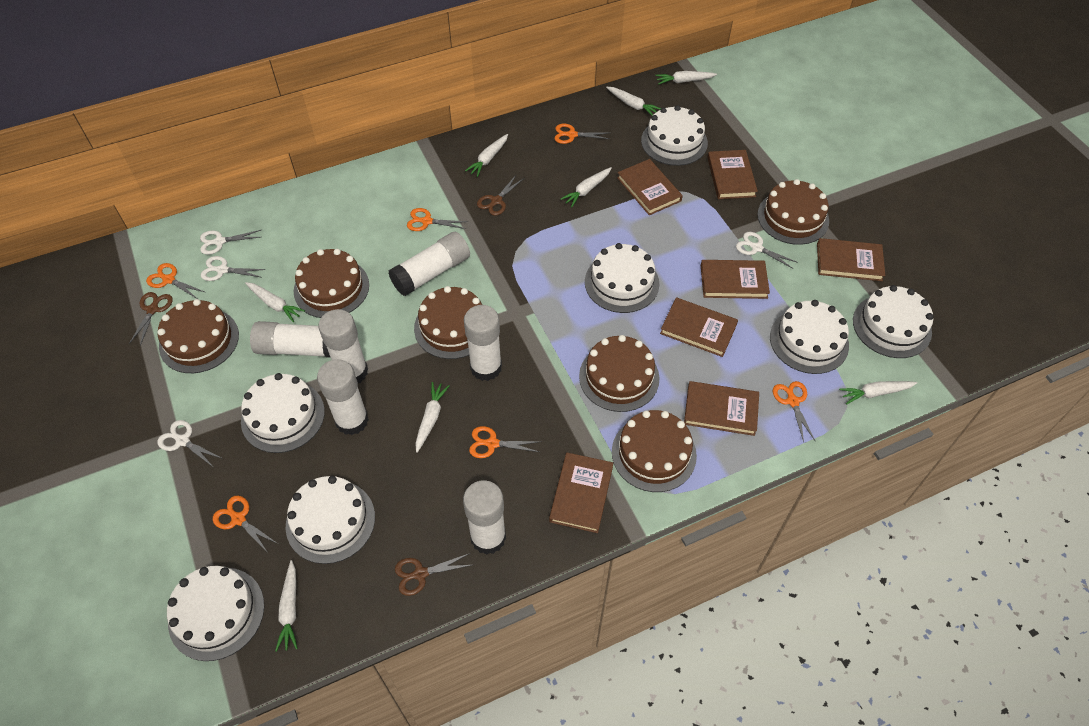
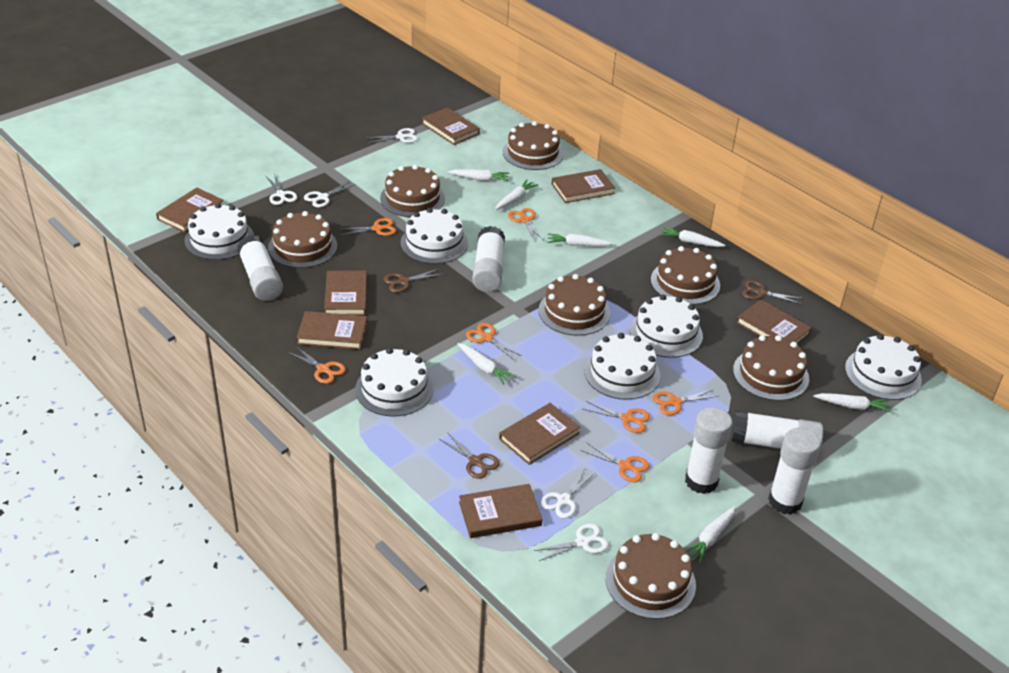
brown book: [549,453,613,533] [617,159,683,215] [660,297,738,357] [684,381,759,436] [701,260,770,299] [707,150,758,199] [817,238,885,281] = 7 -> [156,188,224,233] [297,311,367,350] [324,271,367,316] [422,107,480,145] [459,484,542,538] [499,403,580,465] [552,169,615,203] [736,299,812,344] = 8
brown cake: [157,299,239,373] [294,249,369,318] [414,286,482,359] [579,335,659,412] [612,410,697,492] [757,179,829,245] = 6 -> [268,211,337,268] [380,165,445,217] [503,121,564,170] [539,274,610,336] [606,533,696,619] [651,246,720,305] [733,335,809,401] = 7
orange scissors: [146,263,204,299] [213,496,278,553] [407,208,468,231] [469,426,541,458] [555,124,609,144] [773,381,815,442] = 6 -> [288,346,346,384] [339,218,396,236] [466,323,522,360] [508,208,543,241] [580,442,649,482] [583,401,650,433] [653,389,719,415] = 7
white cake: [167,566,264,661] [241,373,325,453] [286,476,375,564] [585,243,659,313] [641,105,708,166] [770,300,849,374] [853,285,933,358] = 7 -> [185,203,254,260] [355,348,434,417] [400,208,468,264] [584,333,660,400] [630,295,703,358] [845,334,922,400] = 6
white carrot: [245,282,305,322] [275,560,298,652] [415,382,450,453] [465,134,508,177] [560,167,612,207] [606,87,661,116] [655,71,717,85] [839,381,917,405] = 8 -> [448,169,509,181] [457,343,515,385] [495,180,538,210] [547,233,613,246] [660,227,725,247] [686,506,736,563] [813,393,891,412] = 7
white glue stick: [250,321,331,358] [317,359,369,435] [318,309,368,383] [388,232,470,296] [463,480,506,555] [464,305,502,381] = 6 -> [237,235,283,301] [472,226,505,292] [685,407,733,494] [731,410,823,452] [768,428,821,515] = 5
white scissors: [157,420,223,467] [200,230,261,255] [201,256,266,281] [736,232,798,269] = 4 -> [265,173,297,205] [304,181,356,207] [365,128,418,143] [534,524,609,561] [541,468,595,519] = 5

